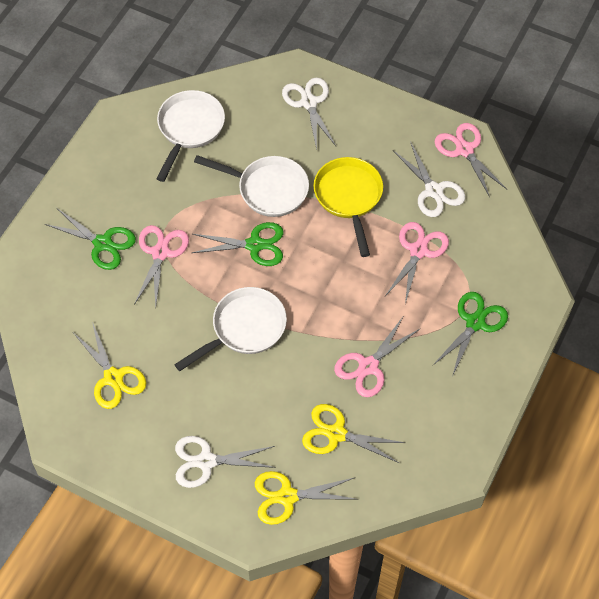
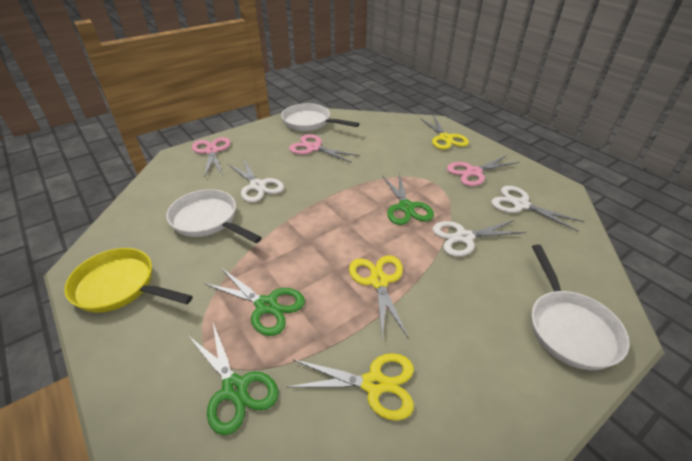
pink scissors: [134,225,189,308] [334,317,420,397] [385,222,449,304] [435,123,507,197] = 4 -> [192,137,230,176] [289,134,360,163] [447,155,519,186] = 3

